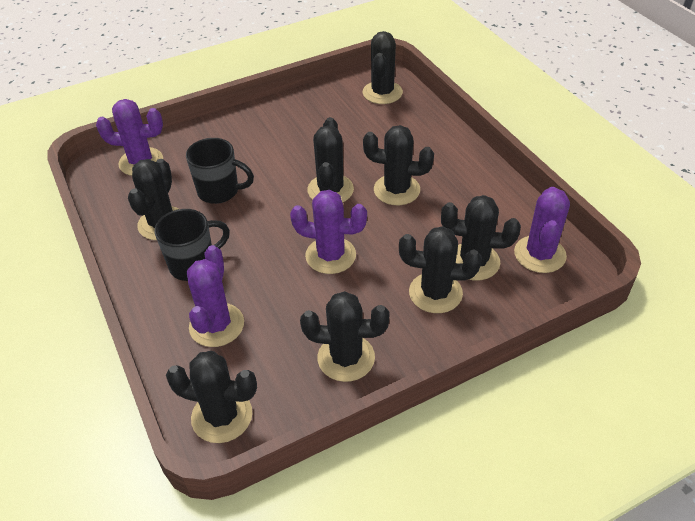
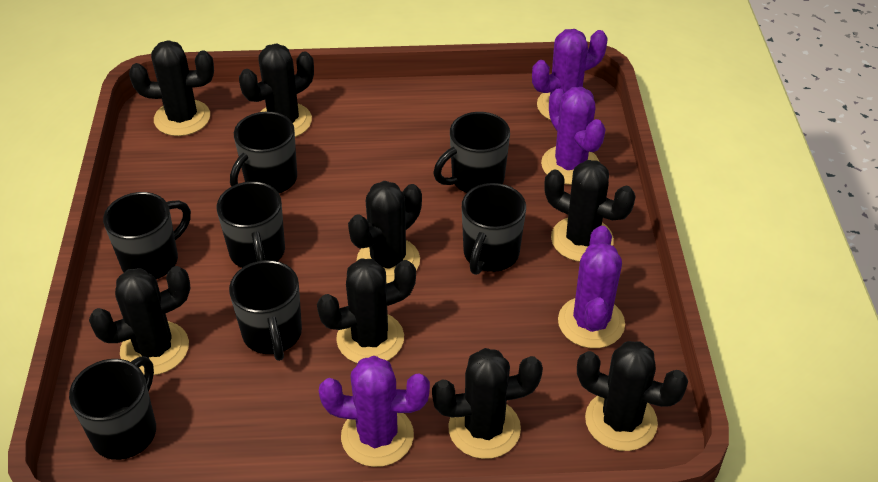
black mug: [155,209,230,281] [186,138,254,204] = 2 -> [69,356,156,460] [103,192,191,279] [217,181,285,268] [229,260,302,361] [230,112,297,193] [433,112,510,193] [462,183,526,275] = 7

